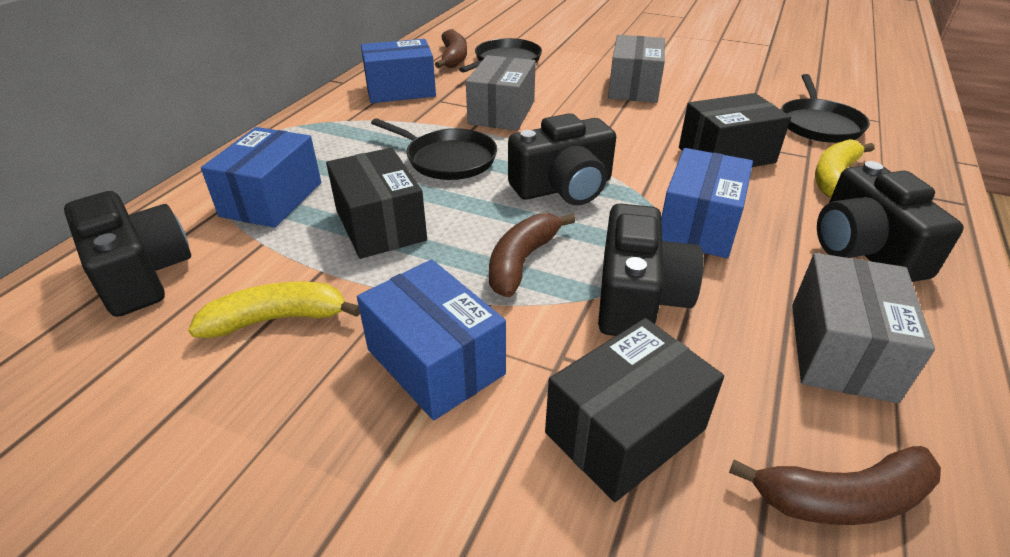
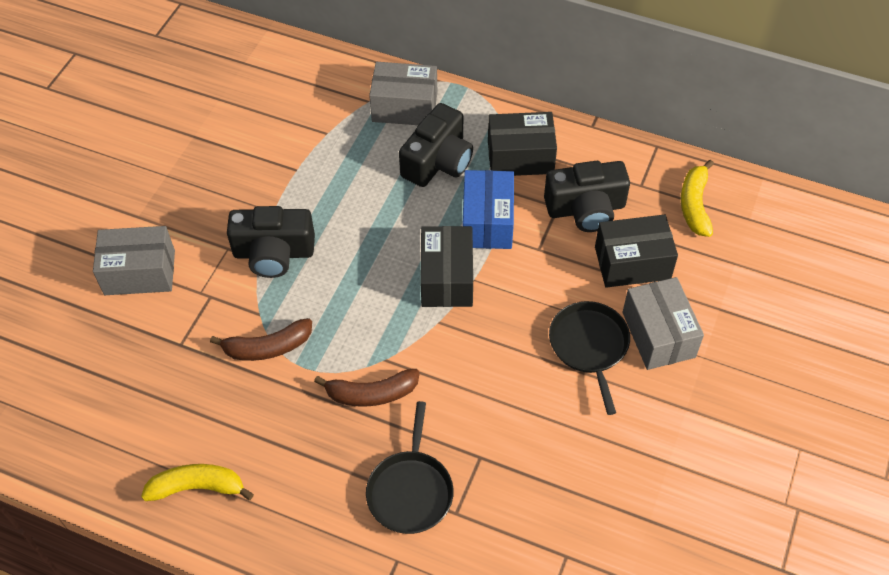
black camera: [64,191,191,317] [508,113,616,205] [598,204,703,336] [817,161,964,282] = 4 -> [227,206,315,278] [399,103,473,187] [544,161,630,232] = 3
black pan: [371,118,497,180] [459,38,542,73] [781,74,870,143] = 3 -> [366,401,454,534] [549,301,630,415] = 2
blue box: [201,127,321,228] [357,259,506,420] [361,39,436,103] [661,148,753,258] = 4 -> [463,170,514,249] = 1
brown banana: [435,29,467,68] [489,213,576,297] [729,446,941,525] = 3 -> [210,318,312,361] [314,369,420,407] = 2

